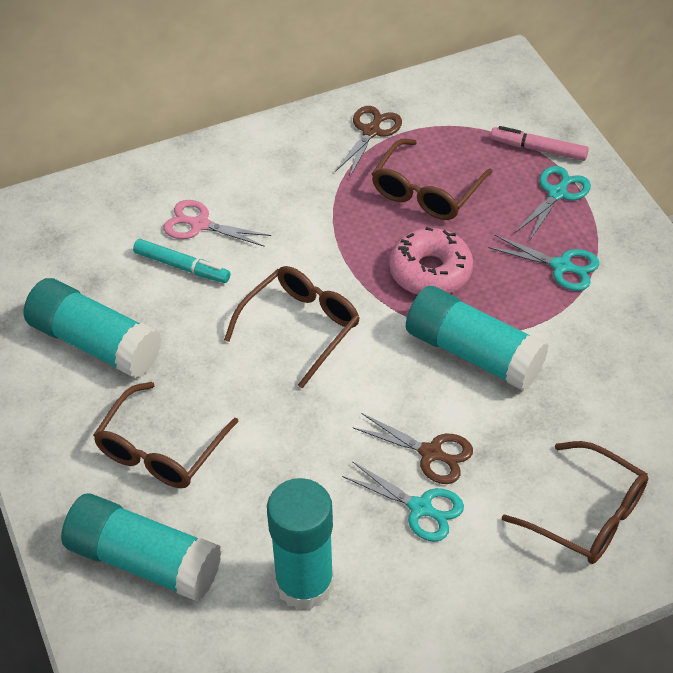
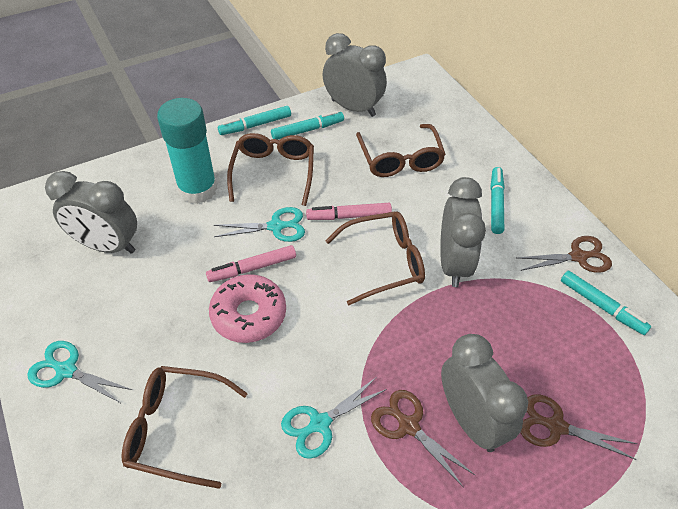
brown scissors: [335,106,402,178] [353,413,473,484] = 2 -> [371,390,475,488] [517,236,612,273] [521,394,638,460] = 3
grey clock: none = 0 -> [45,171,137,254] [323,33,387,117] [440,177,486,287] [441,334,528,452] = 4
pink marker: [491,126,589,161] = 1 -> [206,245,296,282] [306,203,392,220] = 2
pink scissors: [163,200,271,247] = 1 -> none = 0
turquoise glue stick: [24,278,162,378] [61,493,222,601] [267,478,334,610] [406,286,549,391] = 4 -> [157,98,218,204] = 1
turquoise marker: [133,239,230,283] = 1 -> [218,106,291,135] [271,111,344,140] [490,167,505,234] [561,271,651,335] = 4

